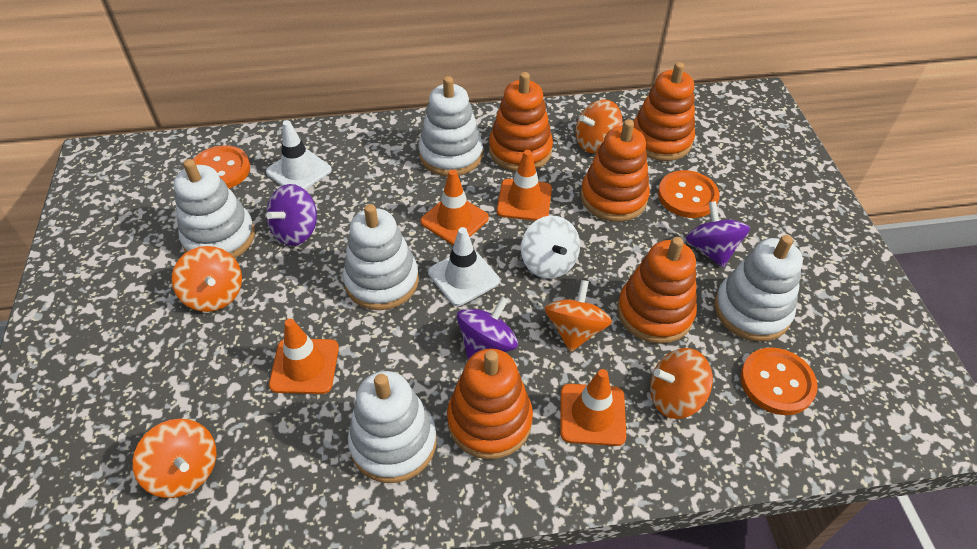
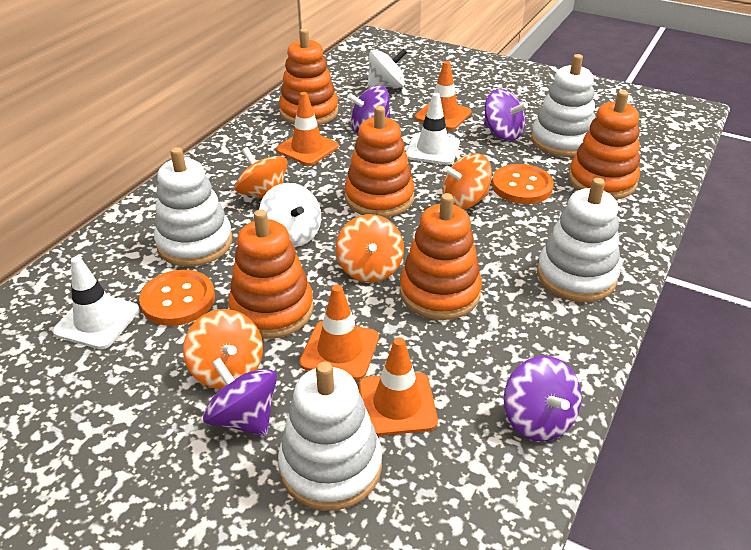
orange button: [193,145,250,189] [658,170,720,218] [740,347,818,415] = 3 -> [139,270,215,326] [492,164,554,204] = 2
orange spinning top: [133,419,216,498] [172,246,242,312] [545,280,612,352] [575,99,623,153] [650,348,713,419] = 5 -> [183,309,263,389] [235,147,288,199] [336,214,404,283] [443,153,492,210] = 4
purple spinning top: [266,184,317,246] [457,297,518,360] [686,201,750,267] = 3 -> [203,358,277,436] [347,85,391,133] [484,89,528,141] [504,356,582,441] = 4
white spinning top: [521,216,580,279] = 1 -> [259,183,321,247] [368,48,407,88] = 2
white stacking toy: [174,159,255,258] [343,204,419,310] [348,371,437,483] [418,76,483,176] [714,235,803,342] = 5 -> [154,147,232,267] [278,362,382,511] [531,54,596,157] [537,178,620,302] = 4

